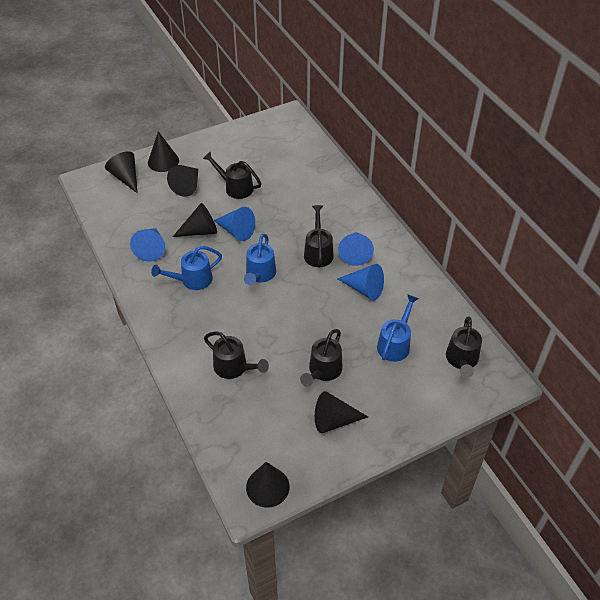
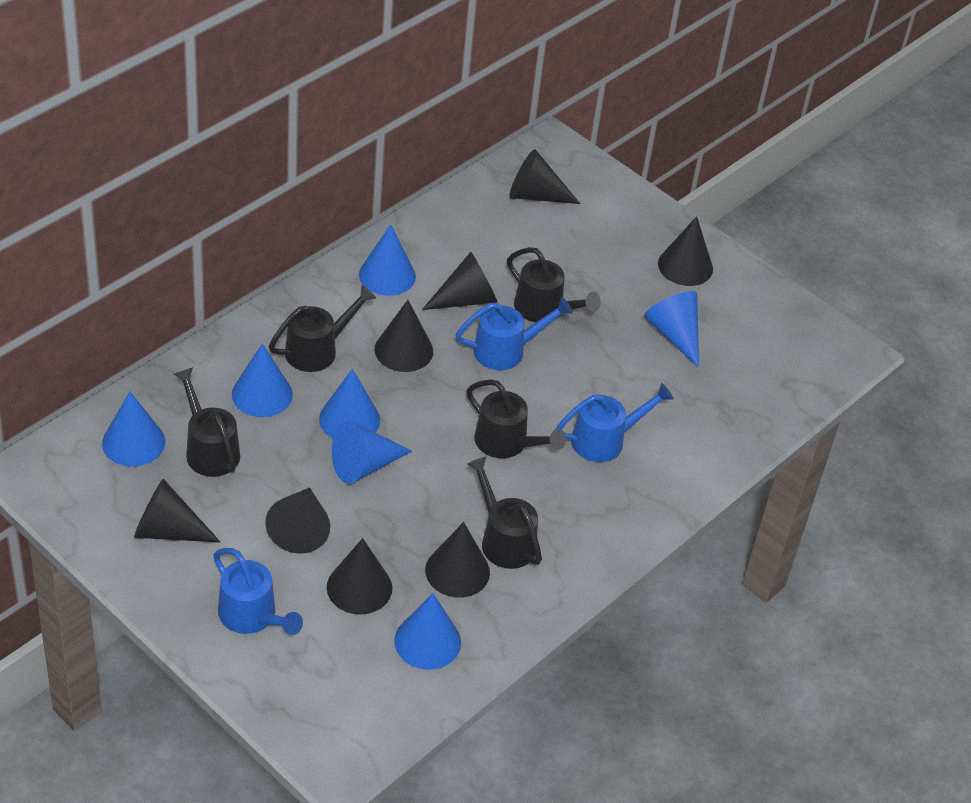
black cone: [105,151,138,193] [148,131,179,172] [167,165,198,197] [173,203,217,237] [246,462,290,508] [315,391,368,433] = 6 -> [134,479,221,543] [265,487,330,554] [327,538,392,615] [375,300,433,372] [422,252,498,310] [425,522,490,598] [509,149,580,204] [658,216,713,286] = 8
blue cone: [130,228,165,262] [214,207,255,241] [338,232,374,266] [338,264,384,301] = 4 -> [102,392,165,466] [232,343,293,417] [319,369,380,438] [332,421,412,484] [359,224,416,296] [394,593,461,670] [644,291,699,368] = 7

